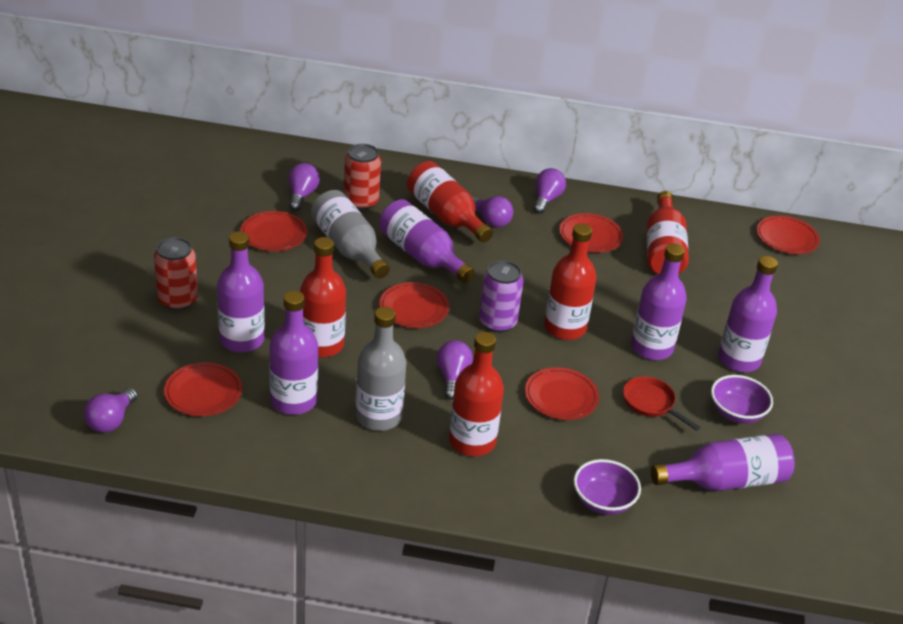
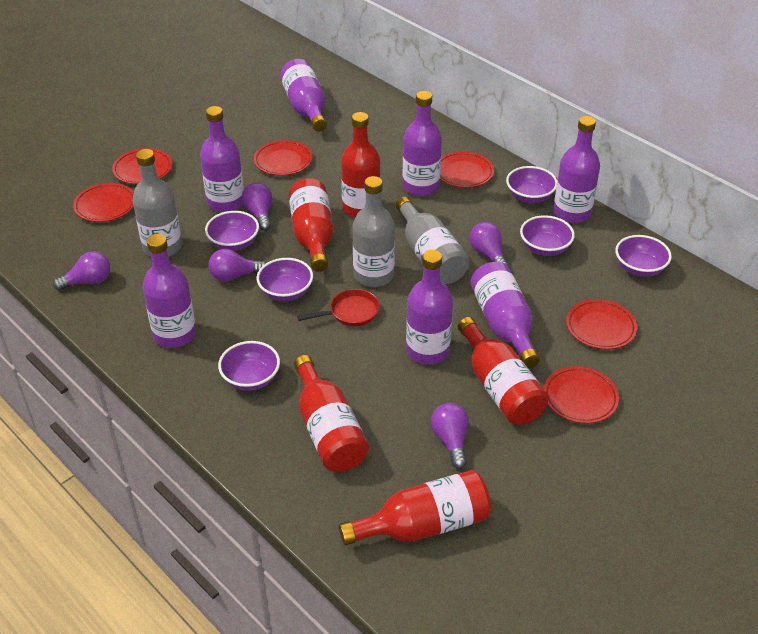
grey bottle: [311,190,390,279] [355,307,407,431] = 2 -> [132,149,182,257] [353,176,395,287] [396,197,470,284] = 3
purple bottle: [217,231,265,352] [269,291,318,415] [379,199,475,283] [631,243,687,360] [651,434,794,491] [718,256,778,372] = 6 -> [143,234,196,348] [200,106,244,212] [280,59,327,132] [403,91,442,196] [406,250,453,365] [470,262,540,368] [553,116,600,223] = 7
purple bowl: [574,459,641,515] [711,375,773,424] = 2 -> [205,211,259,251] [218,341,280,391] [257,258,313,301] [506,166,557,203] [520,215,575,256] [615,235,672,277] = 6
purple can: [479,260,524,333] = 1 -> none = 0
red can: [154,237,198,310] [344,144,381,210] = 2 -> none = 0

